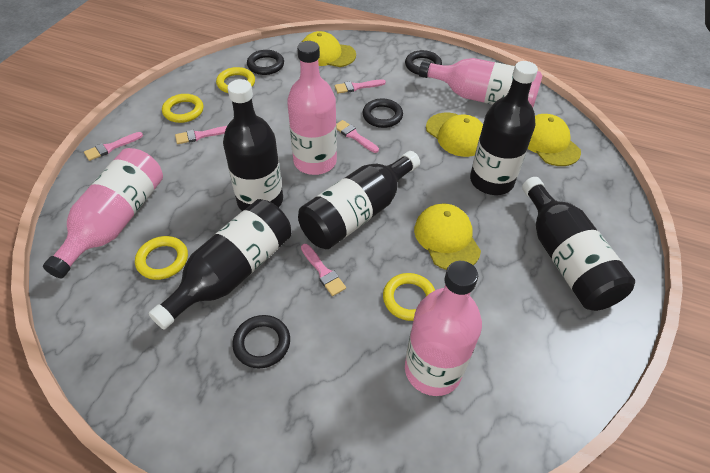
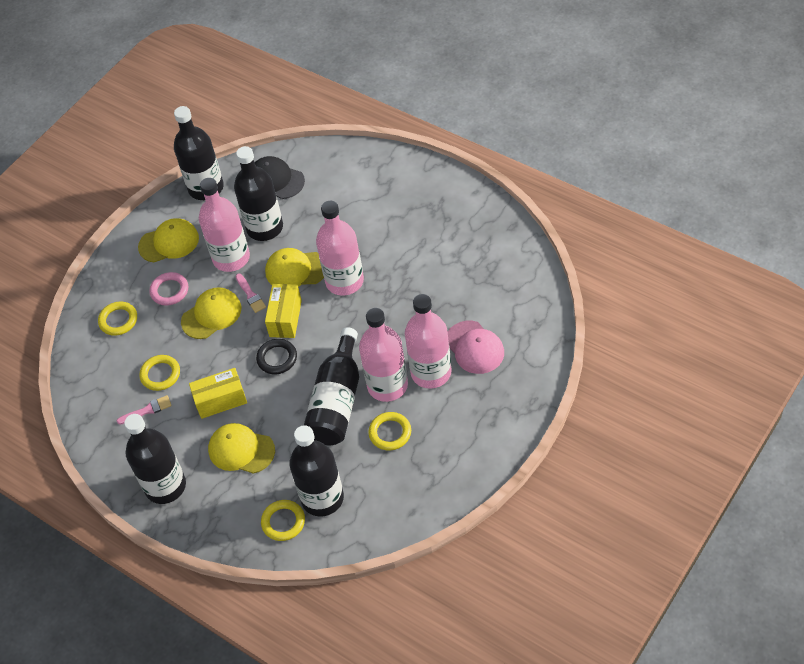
black cap: none = 0 -> [255,156,305,199] = 1
black ring: [232,315,290,369] [247,50,284,75] [362,98,403,128] [405,50,442,75] = 4 -> [256,339,297,374] = 1
pink brush: [84,132,143,161] [175,126,227,144] [301,244,346,296] [335,79,386,94] [337,120,379,153] = 5 -> [117,395,172,425] [236,274,266,313] = 2
pink cap: none = 0 -> [448,321,504,374] = 1
pink ring: none = 0 -> [149,272,188,306] = 1
yellow box: none = 0 -> [189,368,247,419] [265,284,302,338] = 2

